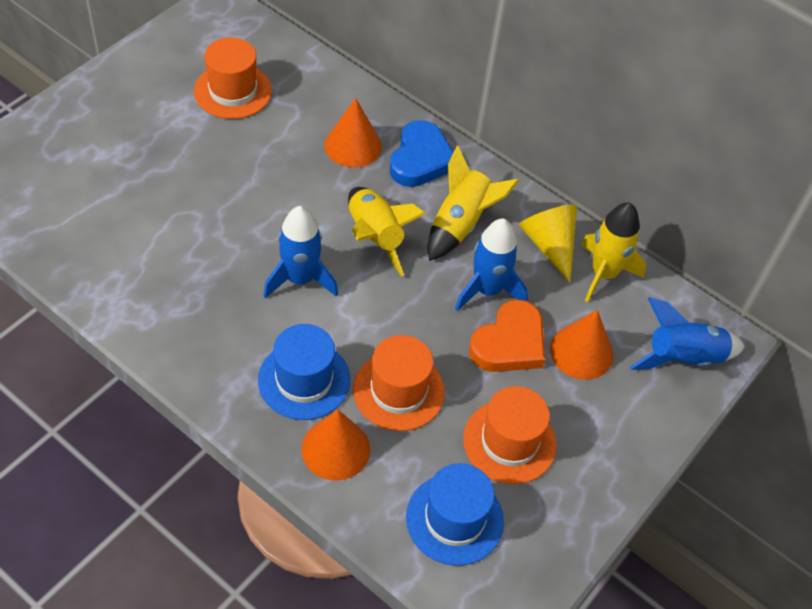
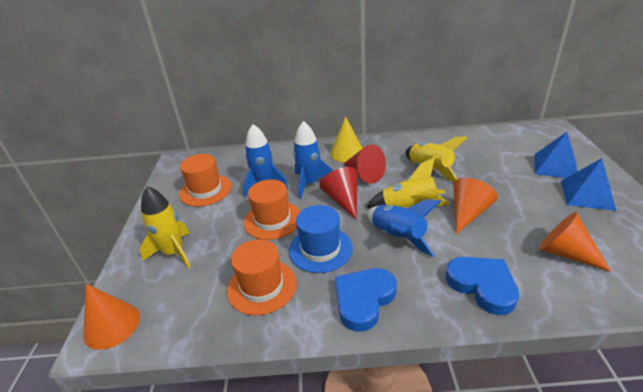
blue hat: [258,324,350,420] [406,463,504,566] = 2 -> [289,205,353,273] = 1
blue heart: [389,120,454,187] = 1 -> [335,268,397,331] [446,257,519,315] = 2
blue pyramid: none = 0 -> [535,132,578,178] [561,158,616,211] = 2
orange heart: [469,299,545,372] = 1 -> none = 0
red cone: none = 0 -> [319,167,358,220] [343,145,386,184] = 2

